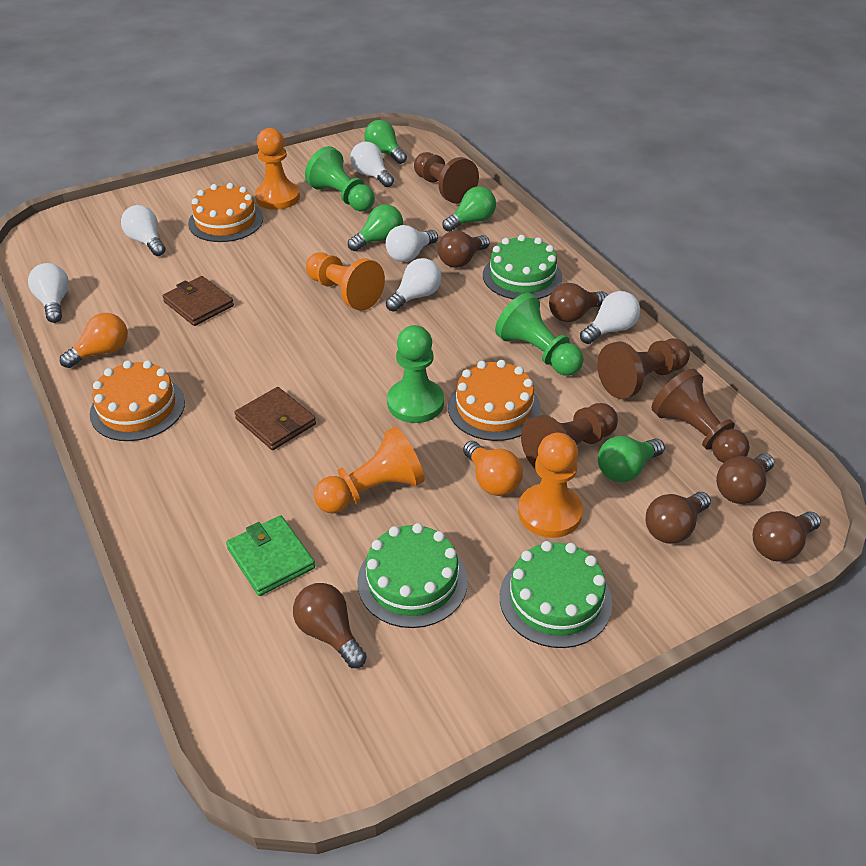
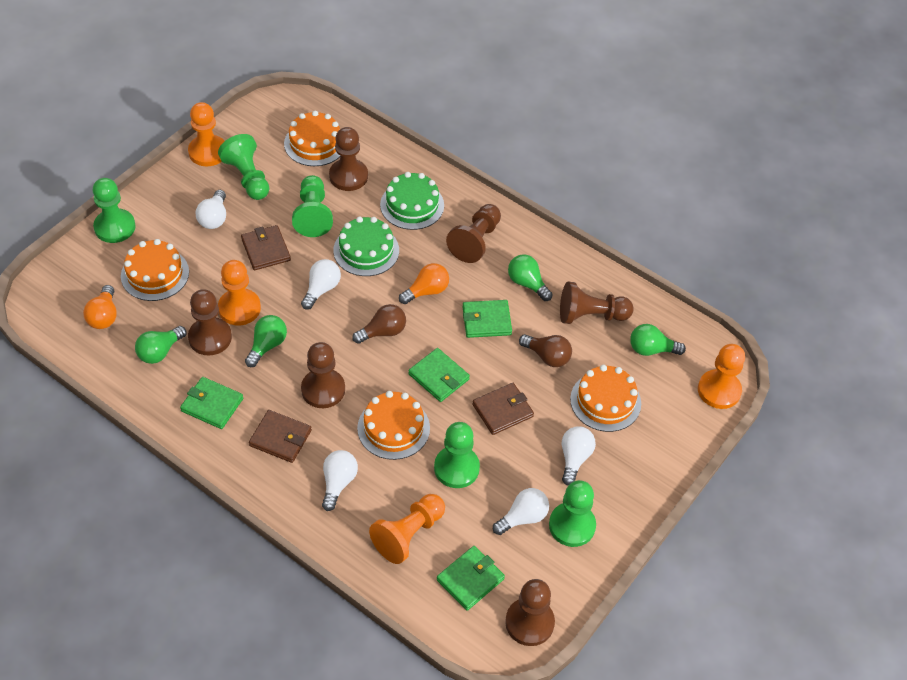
brown light bulb: [293,583,367,668] [438,231,490,268] [549,283,608,322] [646,492,711,544] [716,453,774,504] [753,511,821,562] = 6 -> [352,304,406,344] [519,334,572,367] = 2
brown pawn: [414,152,479,204] [521,403,618,468] [597,338,690,399] [651,369,750,463] = 4 -> [188,289,232,356] [301,342,345,408] [329,127,368,191] [446,204,501,263] [505,579,555,646] [560,281,634,324] = 6
brown wallet: [163,276,234,326] [234,387,316,450] = 2 -> [241,225,291,270] [249,410,312,463] [472,383,534,435] = 3
green cake: [357,523,468,628] [483,235,562,299] [500,541,612,648] = 3 -> [333,217,399,276] [380,172,444,230] = 2
green pawn: [305,146,375,212] [387,325,444,423] [495,293,584,376] = 3 -> [92,178,136,243] [218,134,269,200] [292,175,333,237] [434,422,480,488] [549,480,596,547] = 5
green wallet: [226,515,315,596] = 1 -> [180,377,243,429] [408,348,470,402] [437,546,505,611] [462,300,512,338] = 4
orange cake: [90,360,185,441] [188,183,263,242] [448,360,541,441] = 3 -> [121,239,189,301] [284,111,340,166] [357,391,430,460] [570,365,641,432] = 4
white light bulb: [28,263,69,323] [121,205,166,256] [350,142,394,187] [386,225,438,262] [386,258,442,312] [580,291,640,344] = 6 -> [196,190,226,229] [301,259,341,310] [322,450,358,511] [493,488,549,535] [562,426,596,485] = 5

